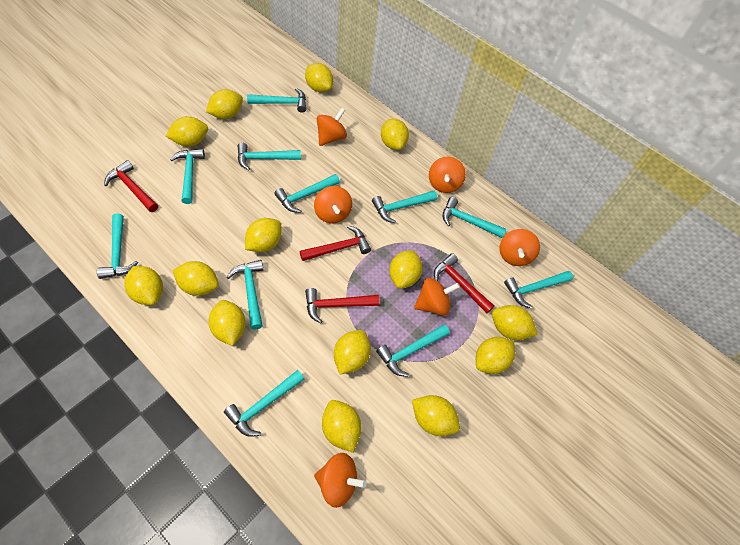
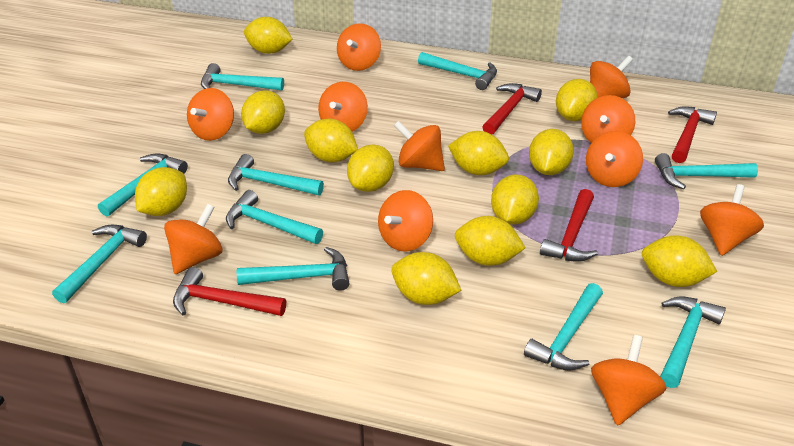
orange spinning top: [314,186,352,223] [314,453,367,508] [317,108,347,146] [414,278,460,316] [429,157,466,193] [500,229,540,266] = 6 -> [164,204,222,274] [187,88,234,141] [318,82,368,132] [337,23,381,71] [378,190,433,252] [394,121,445,171] [581,95,635,143] [586,131,643,187] [590,56,633,98] [591,335,667,426] [700,184,764,256] = 11
turquoise hammer: [97,213,138,279] [170,149,205,204] [224,370,305,437] [227,260,263,329] [238,143,301,170] [247,88,306,113] [274,174,340,213] [372,191,437,223] [376,324,450,377] [442,197,506,238] [504,271,573,308] = 11 -> [52,225,147,303] [98,153,188,216] [201,63,284,91] [226,190,323,244] [228,154,324,195] [237,247,350,291] [418,52,497,90] [524,283,603,371] [655,153,758,189] [660,296,726,388] = 10
yellow lemon: [124,266,163,305] [166,116,208,146] [173,261,219,296] [206,89,243,119] [208,300,246,346] [245,218,282,252] [305,63,333,92] [322,400,361,453] [334,330,371,375] [381,118,409,150] [389,250,422,289] [412,395,460,436] [476,337,515,374] [492,305,538,340] = 14 -> [135,167,187,216] [241,90,285,134] [244,17,292,54] [304,119,358,162] [347,144,394,192] [391,252,461,305] [448,131,509,175] [455,216,526,266] [491,174,539,225] [529,129,574,175] [556,79,598,121] [642,236,717,287] = 12

